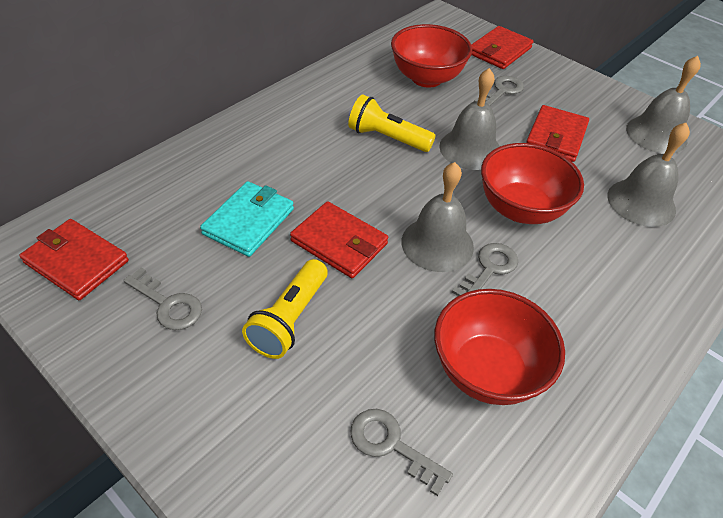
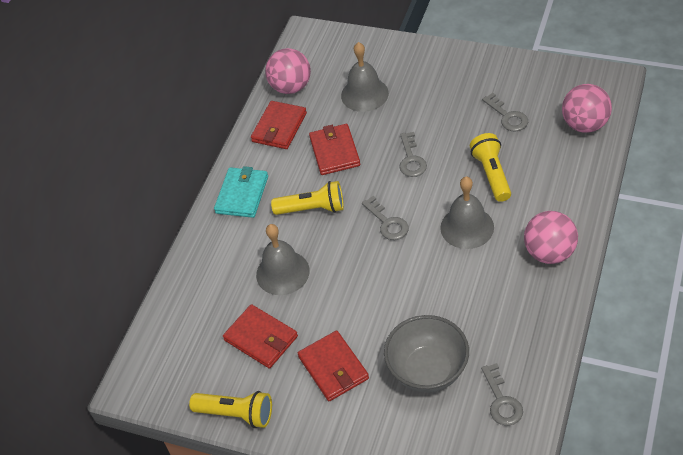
grey bell: [402,162,474,272] [439,68,500,170] [607,123,690,227] [626,56,701,154] = 4 -> [256,224,310,295] [341,42,389,112] [440,177,494,249] = 3
grey bowl: none = 0 -> [384,315,469,393] = 1
pink ball: none = 0 -> [265,48,311,94] [524,211,578,264] [562,84,612,133] = 3
red bowl: [391,24,472,88] [434,289,565,405] [481,143,584,224] = 3 -> none = 0
yellow flashlight: [242,259,328,359] [348,94,436,152] = 2 -> [189,391,272,428] [271,181,344,215] [470,133,511,202] = 3

